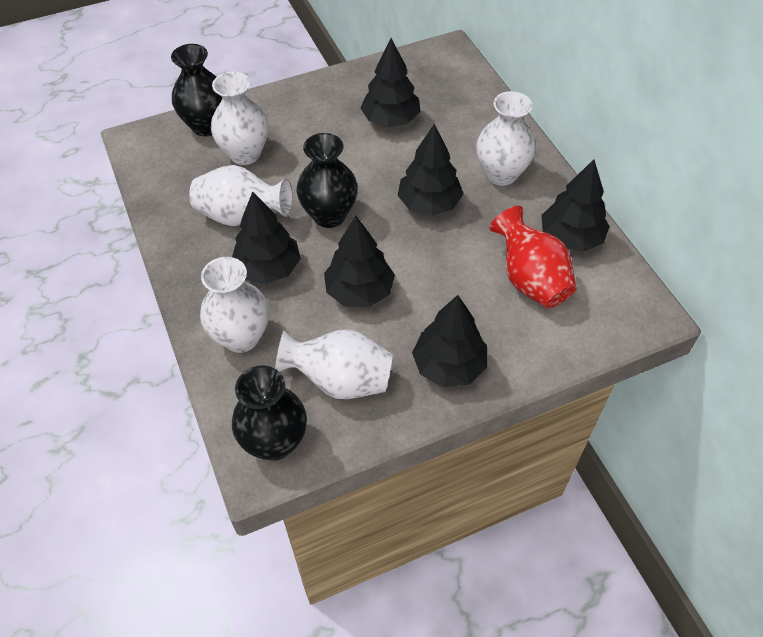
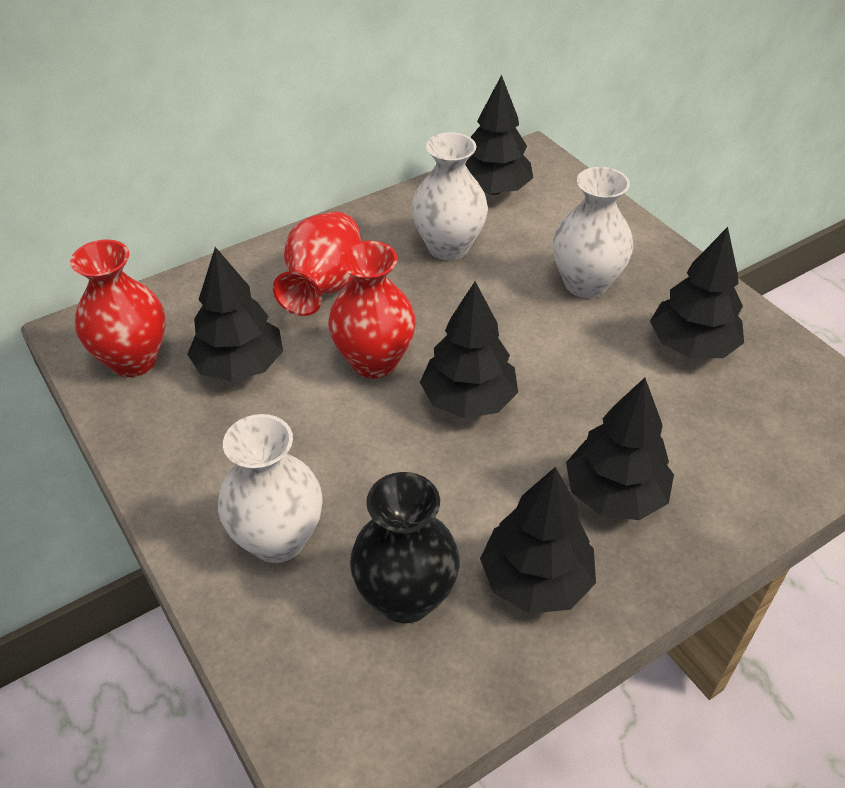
black vase: [171,44,223,136] [232,365,307,461] [296,133,358,228] = 3 -> [350,472,460,623] = 1
red vase: [490,206,577,308] = 1 -> [70,239,166,377] [273,212,361,316] [328,241,416,378] = 3
white vase: [189,165,293,226] [200,257,269,353] [211,72,269,165] [275,329,393,399] [476,91,536,186] = 5 -> [218,414,323,563] [411,132,488,260] [553,167,633,298] = 3

